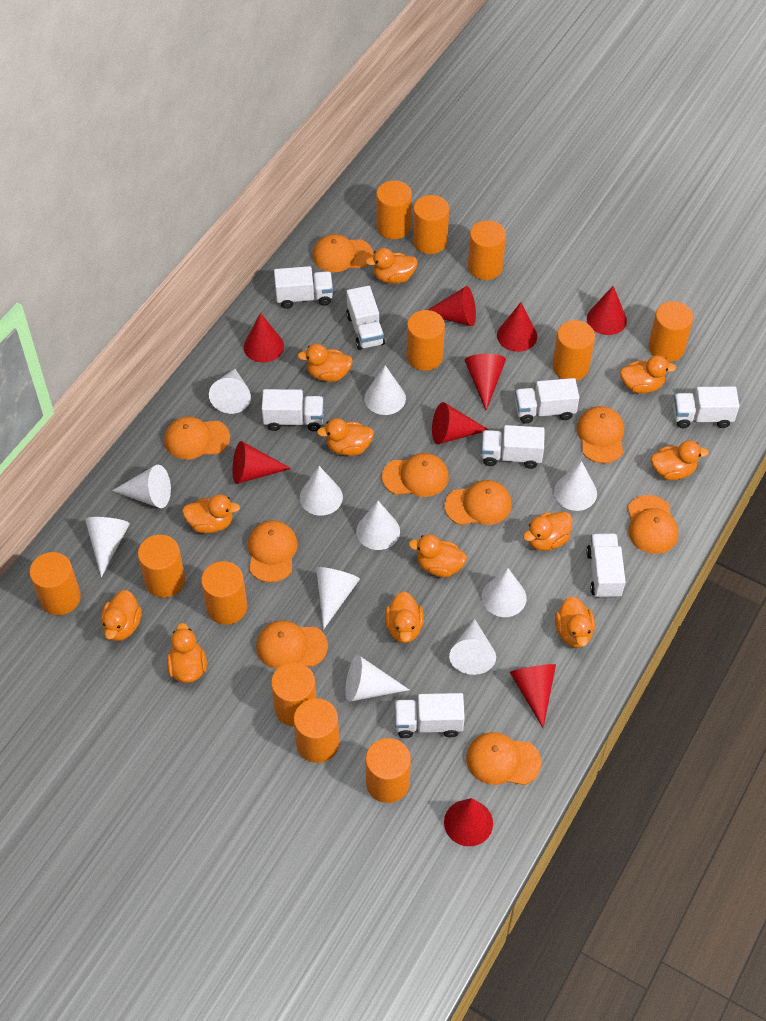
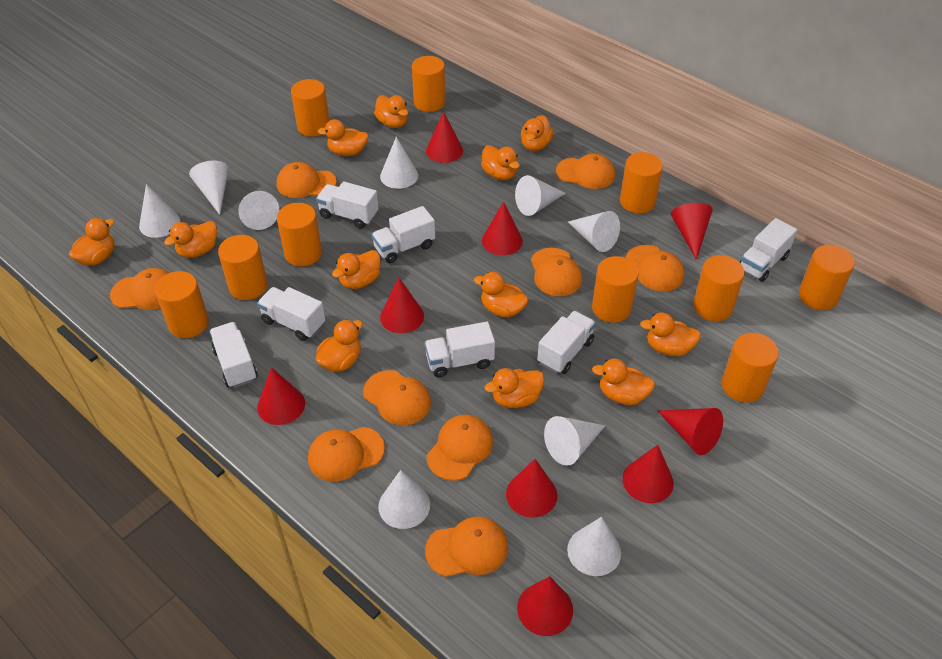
orange cylinder: [29,552,81,615] [138,534,185,598] [201,561,247,625] [271,662,316,727] [294,698,339,763] [366,738,411,803] [376,181,412,239] [407,310,445,371] [413,195,449,254] [468,220,506,280] [553,320,595,381] [649,301,693,362] = 12 -> [155,271,209,338] [218,235,268,300] [277,203,322,266] [291,79,330,137] [412,56,446,112] [592,256,639,323] [620,152,663,214] [693,255,745,321] [722,333,779,403] [799,245,855,310] = 10
white cone: [85,517,130,577] [112,465,171,508] [209,369,251,414] [300,466,343,516] [316,567,360,630] [345,655,409,702] [356,501,400,550] [364,365,406,415] [449,619,496,675] [481,568,527,617] [554,461,597,511] = 11 -> [139,184,180,238] [189,161,229,215] [238,191,279,230] [378,470,430,529] [380,137,418,189] [515,175,566,216] [544,416,605,466] [567,517,621,576] [568,211,620,252] = 9
white truck: [262,389,324,431] [274,266,333,309] [346,286,385,350] [395,693,465,738] [481,425,545,469] [515,378,579,424] [586,533,626,598] [673,387,739,428] = 8 -> [209,322,258,388] [257,287,325,341] [316,181,379,229] [372,206,435,263] [424,322,495,377] [537,311,596,374] [740,218,797,282] = 7

